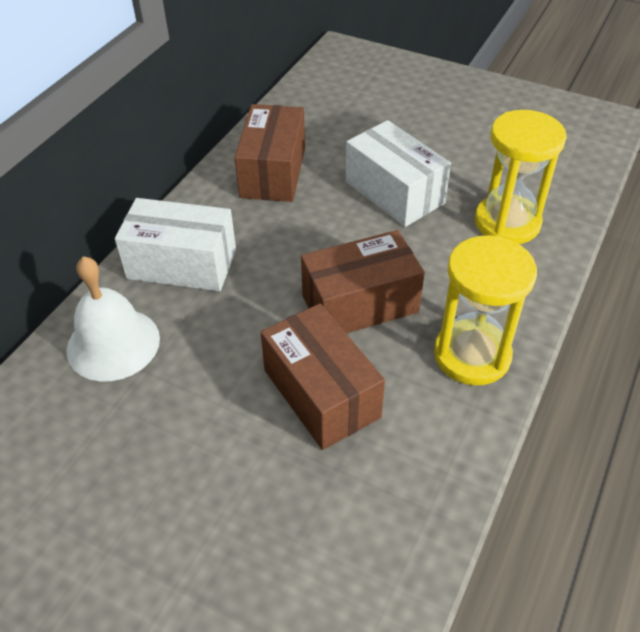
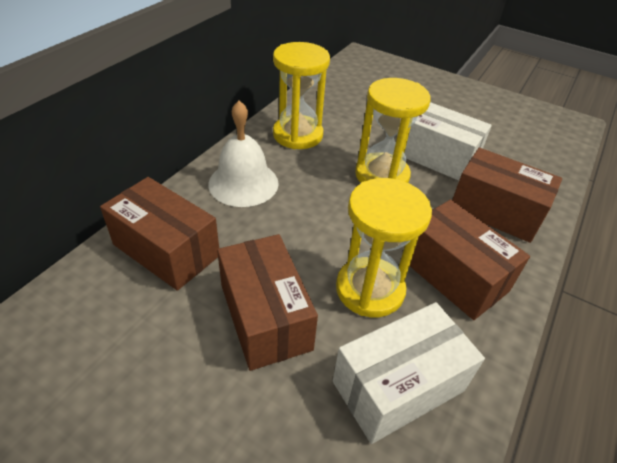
brown box: [234,104,305,202] [260,303,385,450] [301,230,425,333] = 3 -> [100,177,219,291] [217,234,318,371] [410,200,530,320] [452,148,562,243] = 4
yellow hourglass: [434,235,537,386] [475,110,567,244] = 2 -> [273,42,330,149] [336,178,432,317] [355,78,431,183] = 3

